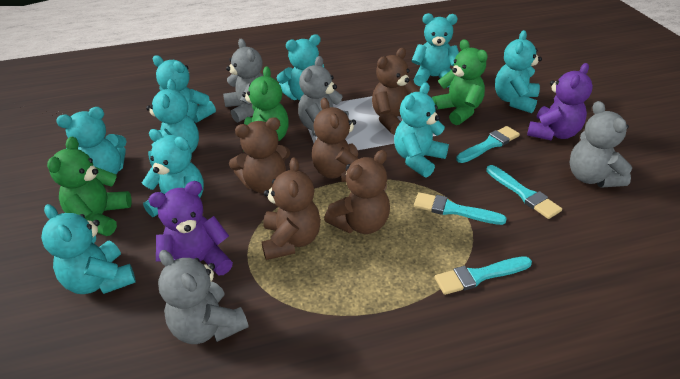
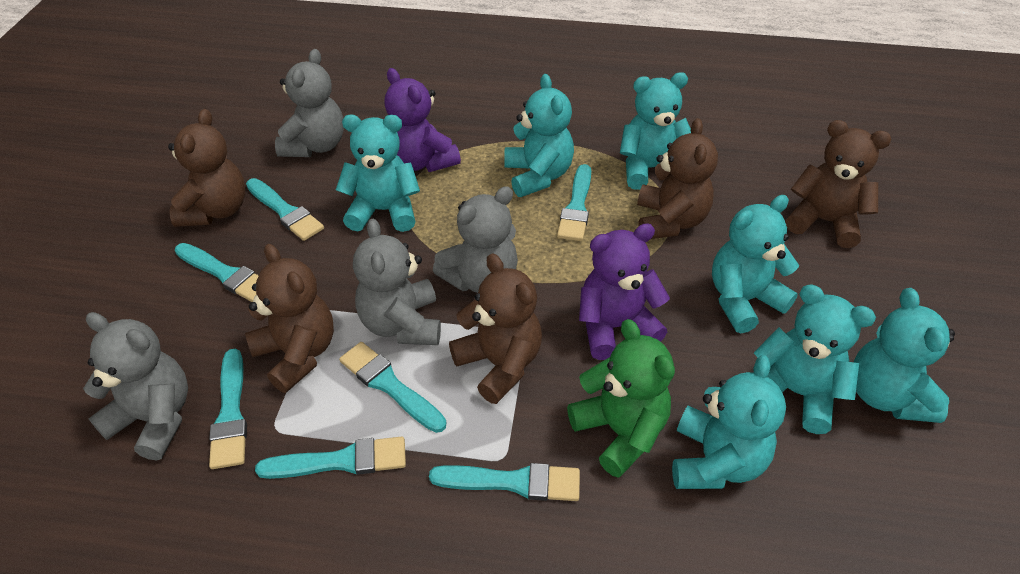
green teddy bear: [47,136,132,236] [242,66,289,151] [432,39,488,125] = 3 -> [567,319,675,478] = 1
turquoise brush: [414,192,507,225] [435,256,532,295] [456,126,520,163] [486,165,562,219] = 4 -> [175,243,259,302] [209,348,247,469] [246,178,324,241] [255,436,406,479] [339,342,446,433] [429,463,580,501] [557,164,591,241] = 7
turquoise teddy bear: [41,204,136,294] [56,107,127,174] [142,129,204,217] [146,79,199,166] [153,55,216,123] [277,34,324,101] [394,82,449,178] [412,13,459,87] [495,30,542,113] = 9 -> [336,114,420,232] [504,74,574,197] [620,72,691,190] [672,355,786,489] [712,195,799,333] [754,285,876,434] [854,288,955,423] = 7

